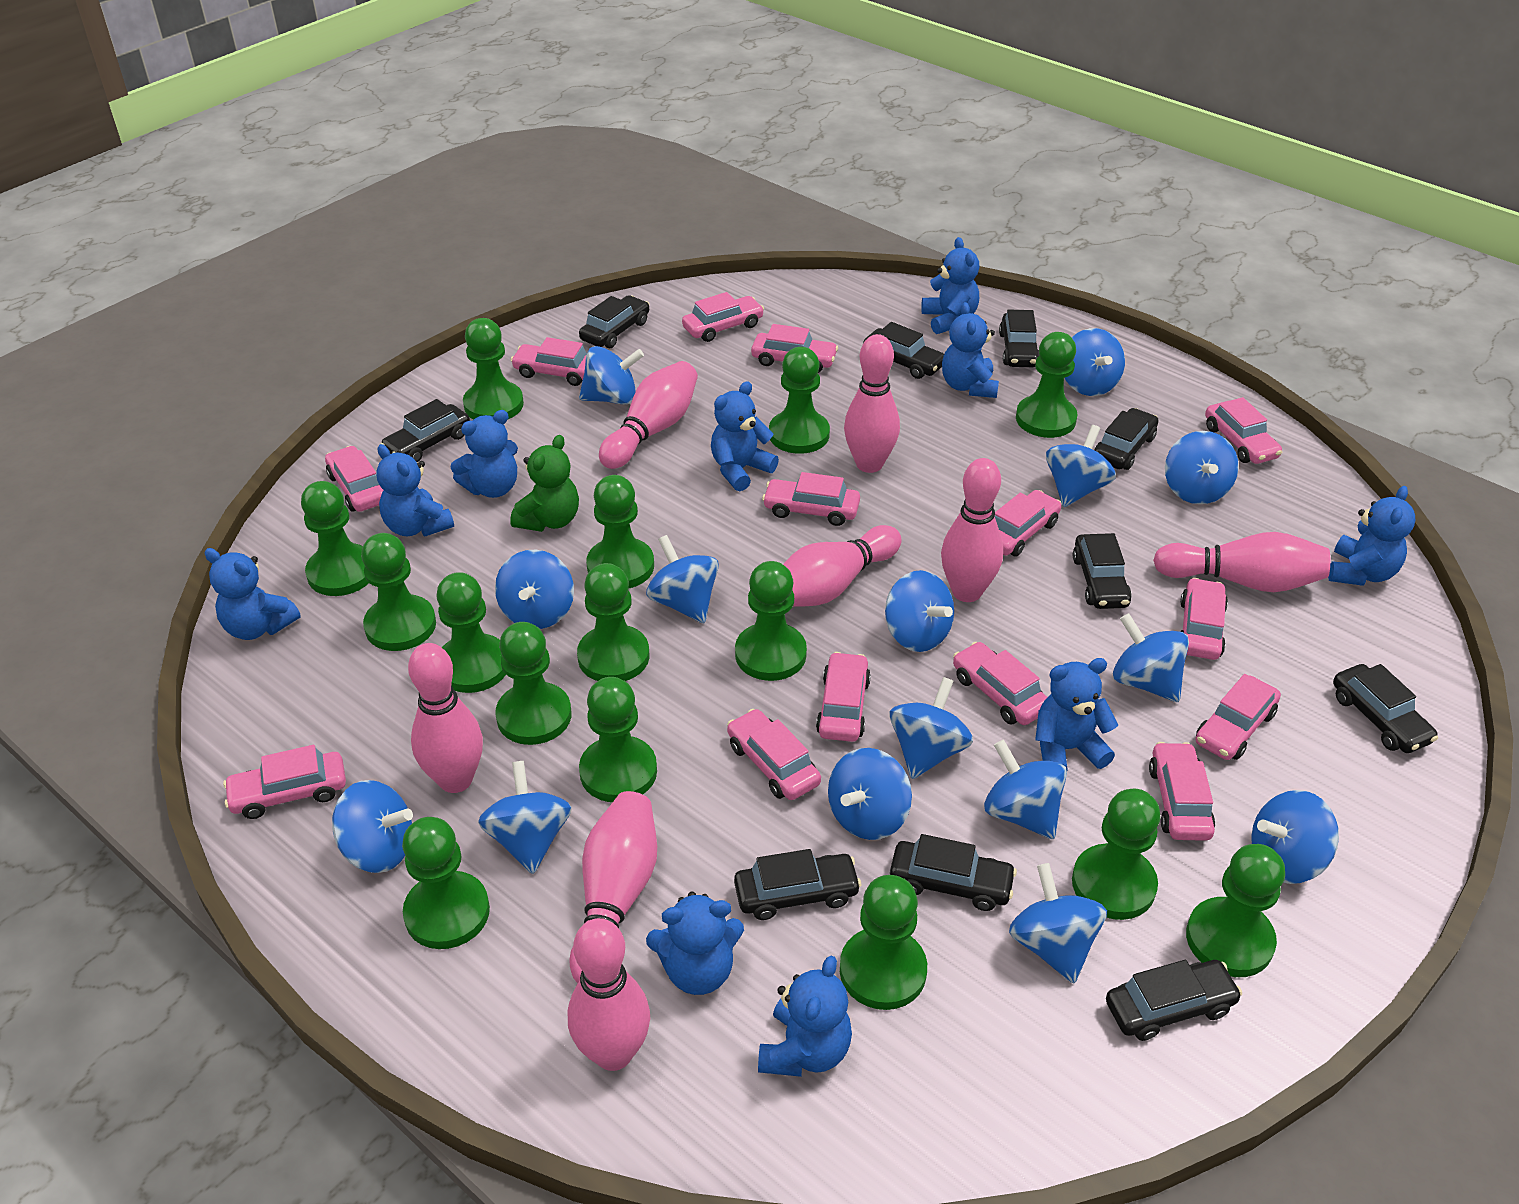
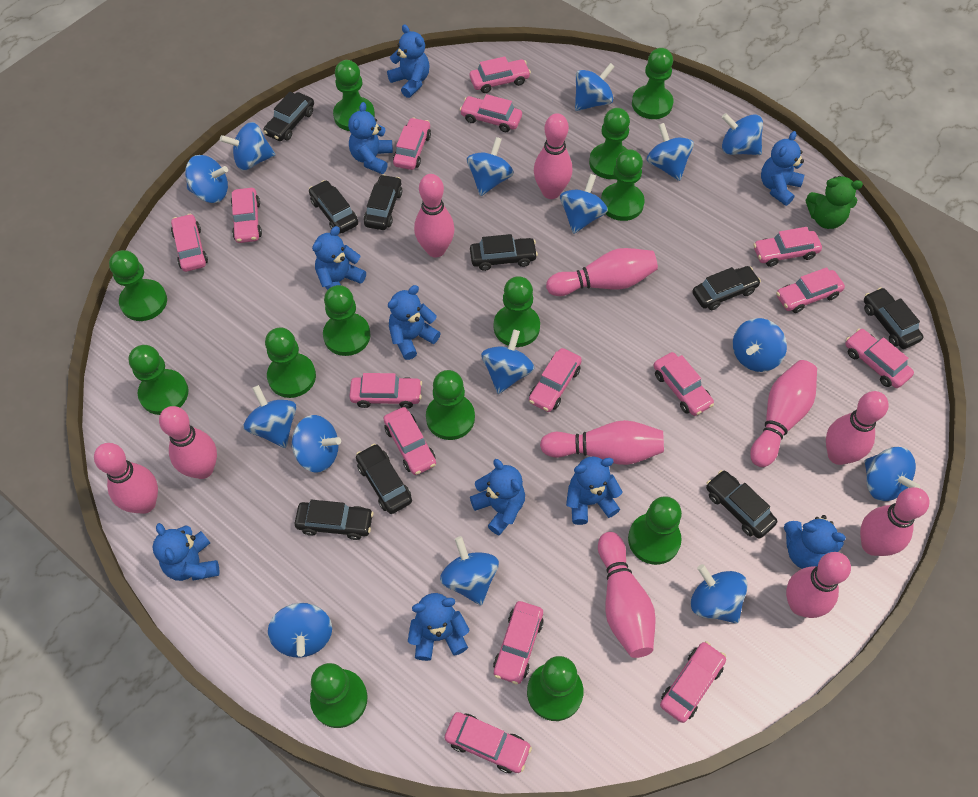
black car: [381,399,470,462] [579,295,649,348] [734,849,862,920] [863,322,944,379] [890,834,1017,911] [999,309,1039,367] [1073,533,1131,609] [1094,408,1158,470] [1106,960,1242,1041] [1333,664,1438,753] = 10 -> [263,92,314,141] [295,500,374,540] [309,180,358,234] [356,444,412,514] [364,174,402,230] [470,234,538,271] [692,266,761,310] [706,470,777,538] [864,287,923,349] = 9
green pawn: [301,481,369,596] [361,533,436,651] [402,817,490,949] [436,572,506,693] [463,318,524,419] [495,622,571,745] [577,563,649,681] [579,677,657,802] [586,475,654,589] [735,561,807,681] [769,347,830,454] [840,875,927,1010] [1016,332,1077,438] [1072,789,1160,920] [1186,844,1285,977] = 15 -> [109,250,167,321] [129,345,189,415] [265,327,316,398] [310,663,367,728] [323,285,371,356] [333,60,375,131] [426,370,475,440] [494,276,540,347] [527,656,584,721] [589,108,630,179] [601,149,645,221] [628,496,682,565] [632,48,673,119] = 13
pink bowling pin: [408,643,483,793] [568,918,650,1071] [569,791,657,983] [599,361,698,469] [783,525,902,606] [844,334,900,473] [941,458,1003,602] [1153,532,1330,592] = 8 -> [94,443,158,514] [159,406,217,479] [414,174,455,258] [534,113,572,199] [540,420,664,465] [546,248,658,296] [598,532,656,658] [750,360,817,467] [786,552,851,618] [826,391,889,465] [860,487,930,556] = 11
pink car: [223,745,346,819] [325,446,384,512] [511,337,587,386] [682,292,764,342] [727,709,821,800] [751,324,838,373] [762,472,860,526] [816,652,871,742] [953,642,1047,725] [995,490,1062,557] [1149,742,1215,841] [1180,578,1228,660] [1196,674,1281,760] [1205,397,1282,464] = 14 -> [171,214,208,272] [231,188,262,243] [349,373,422,409] [383,407,436,475] [393,117,431,170] [445,712,532,773] [460,94,522,132] [470,56,531,93] [493,601,544,684] [529,348,582,412] [654,352,714,416] [660,641,726,723] [753,227,822,267] [776,267,845,313] [845,328,914,388] = 15

